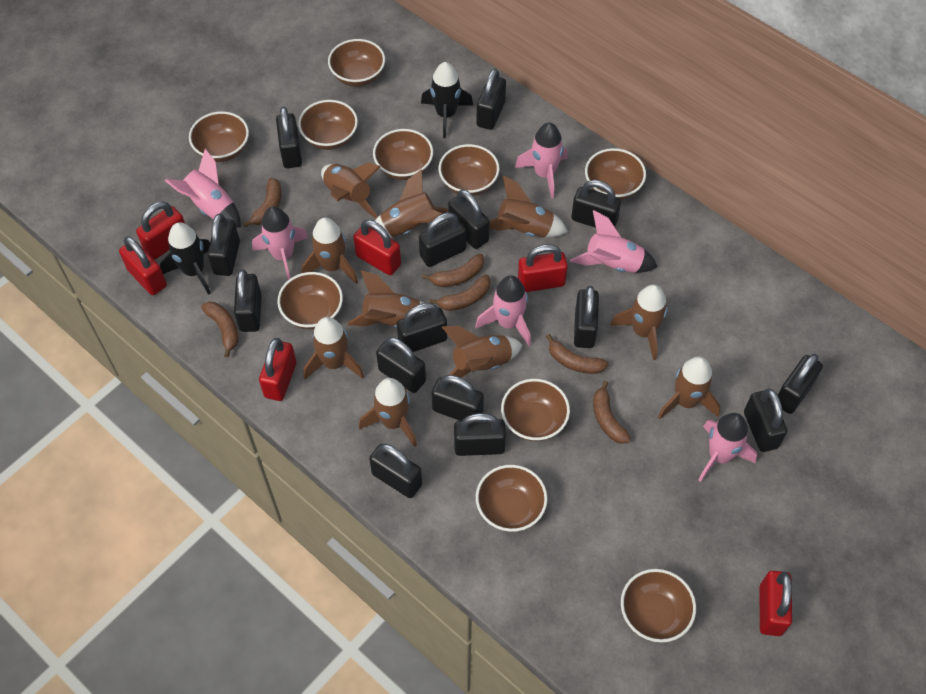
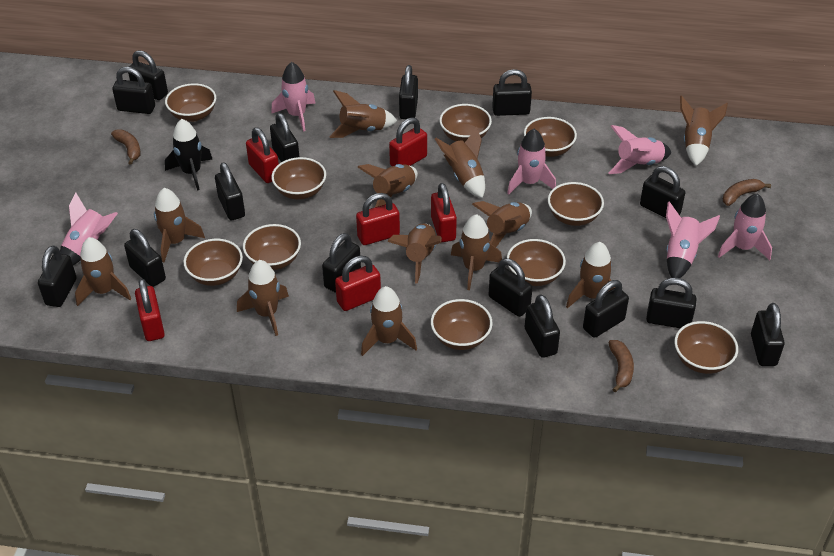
black rocket: [160,222,211,295] [421,62,473,138] = 2 -> [165,119,212,190] = 1
brown banana: [201,302,238,357] [243,178,282,227] [422,254,484,287] [430,275,491,311] [546,334,609,374] [593,381,631,444] = 6 -> [111,129,141,165] [608,340,634,392] [723,179,771,206] = 3
brown rocket: [301,217,358,284] [304,317,364,379] [321,162,381,219] [347,270,425,328] [359,378,417,447] [375,169,448,238] [442,326,522,378] [490,176,568,237] [610,285,668,360] [658,357,720,420] = 10 -> [75,237,131,306] [154,188,205,262] [237,260,289,336] [329,90,397,138] [357,164,418,207] [361,286,417,356] [387,223,442,284] [435,127,485,198] [451,214,502,290] [472,201,532,247] [566,242,615,308] [680,95,728,166] = 12

